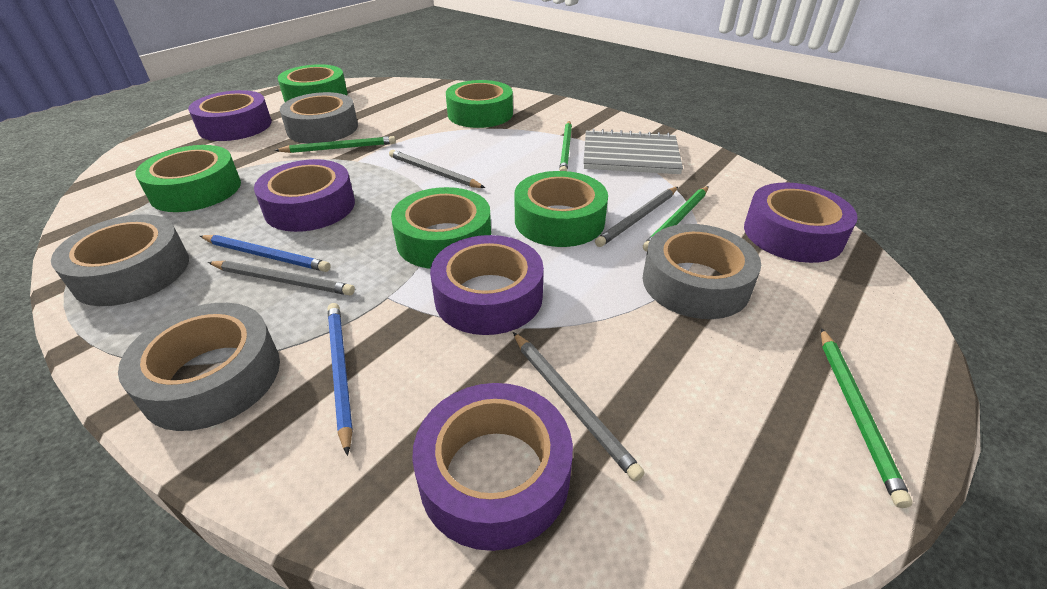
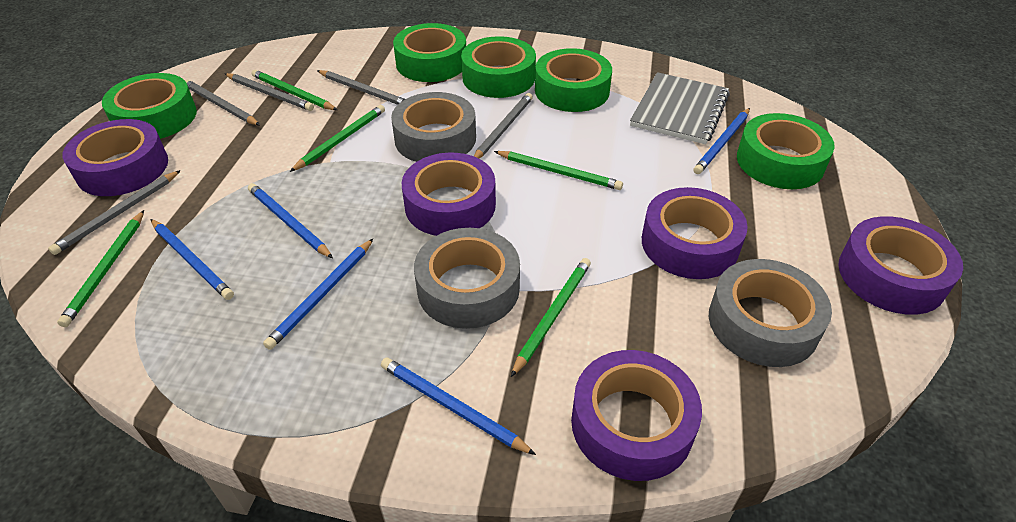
blue pencil: [200,235,331,272] [328,303,353,456] = 2 -> [151,219,234,300] [248,183,333,258] [263,238,374,350] [381,358,536,455] [693,108,750,174] = 5
green pencil: [275,136,396,153] [559,121,572,171] [643,186,709,252] [821,328,913,508] = 4 -> [57,210,144,327] [252,70,337,110] [290,105,385,172] [494,151,623,190] [511,258,591,377] = 5
grey pencil: [208,261,355,296] [389,150,485,188] [513,332,644,481] [595,187,678,247] = 4 -> [48,170,181,255] [185,79,260,125] [225,73,314,111] [317,70,405,105] [474,93,533,158] = 5
grey tape: [51,214,189,306] [118,303,280,431] [280,92,358,144] [643,224,761,319] = 4 -> [391,92,476,162] [414,228,520,329] [709,259,832,367] = 3

